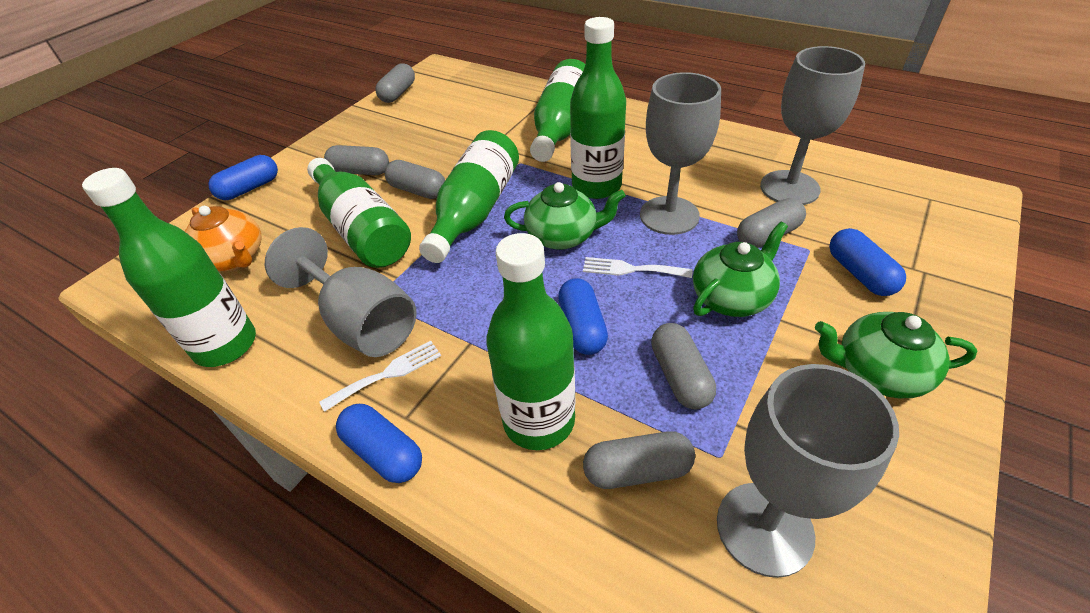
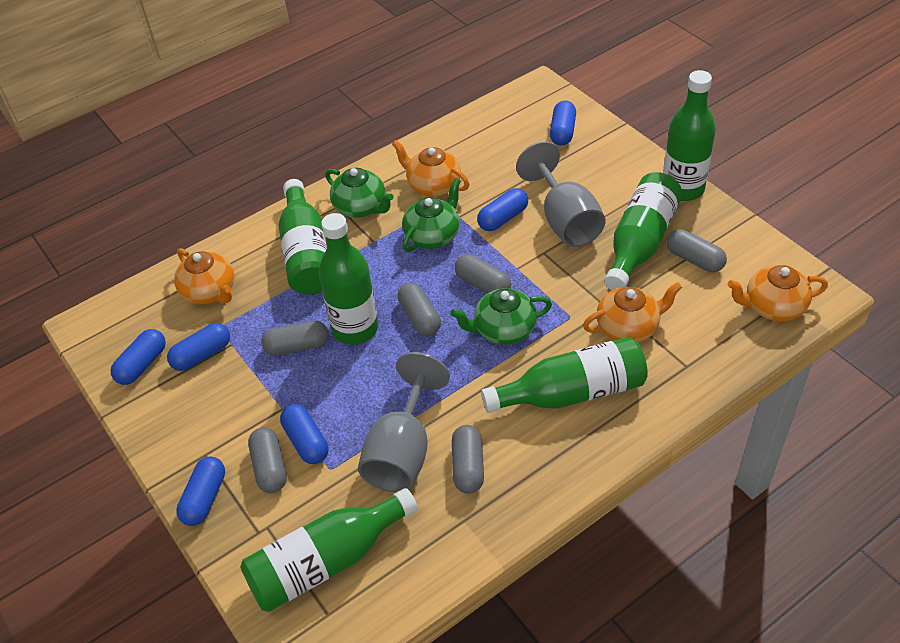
blue capsule: [208,155,278,200] [336,404,422,483] [558,278,608,355] [829,228,906,296] = 4 -> [110,329,166,385] [167,323,230,371] [176,456,225,526] [280,404,328,464] [477,188,528,231] [550,100,576,146] = 6
grey goblet: [265,227,417,357] [640,72,721,235] [717,364,899,578] [760,46,865,205] = 4 -> [358,352,450,492] [516,141,606,247] = 2
orange teapot: [185,206,262,271] = 1 -> [174,248,234,304] [392,140,469,197] [583,282,682,342] [727,265,828,321] = 4
white fork: [319,341,441,412] [583,257,692,278] = 2 -> none = 0

